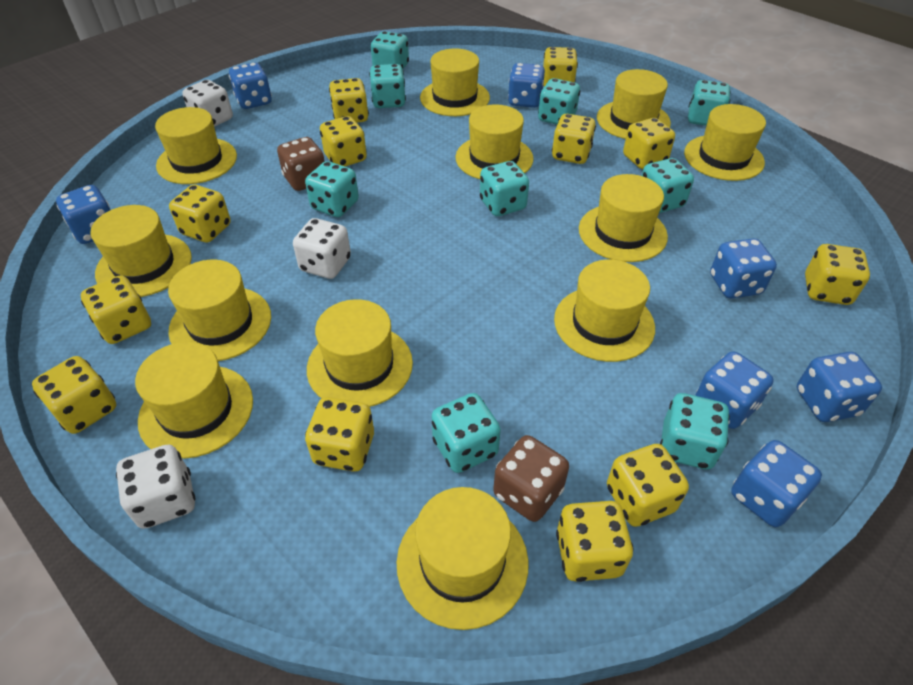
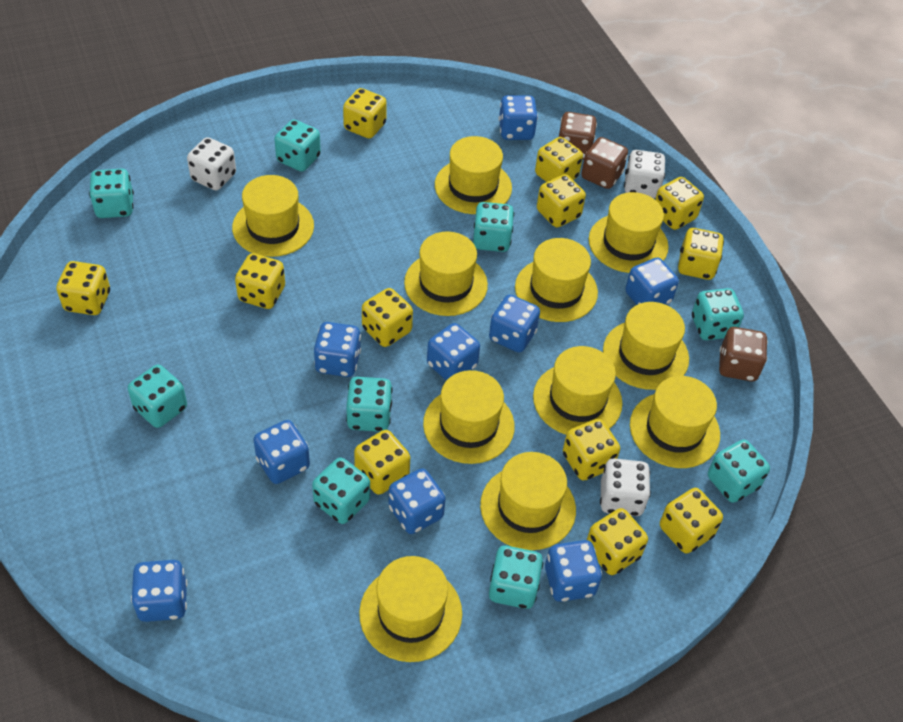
blue dice: [56,185,111,244] [229,63,272,109] [508,63,545,108] [695,351,774,429] [710,238,777,299] [731,440,822,527] [797,352,882,422] = 7 -> [131,560,187,622] [253,420,310,484] [314,322,361,377] [389,468,446,534] [427,323,480,381] [489,294,540,353] [499,95,538,140] [545,540,602,602] [625,257,679,305] = 9
brown dice: [277,137,325,191] [493,435,569,522] = 2 -> [559,112,597,160] [581,137,628,189] [719,327,768,381] = 3
yellow hat: [91,205,192,297] [135,342,253,459] [155,107,237,184] [168,260,271,361] [307,299,413,407] [397,487,528,630] [420,48,490,116] [455,104,533,179] [554,259,655,362] [579,174,668,262] [597,69,671,139] [684,104,766,181] = 12 -> [232,175,314,257] [359,556,462,662] [404,231,488,316] [423,370,515,464] [435,136,512,214] [480,452,576,550] [515,238,598,322] [533,346,623,435] [589,192,669,273] [603,302,689,390] [630,376,720,468] = 11

